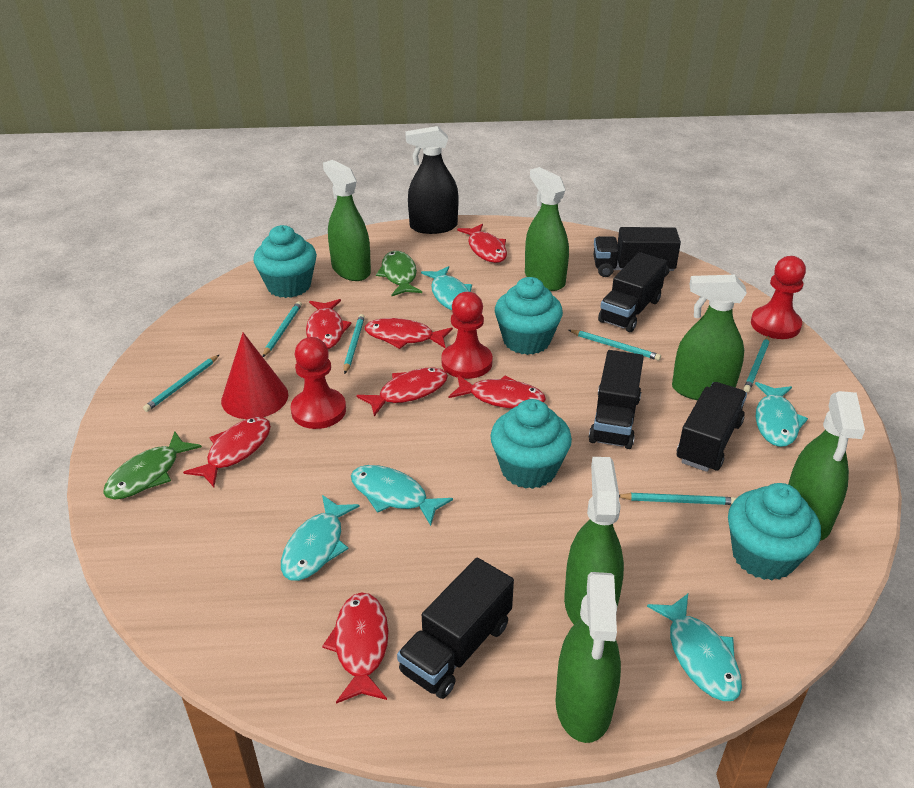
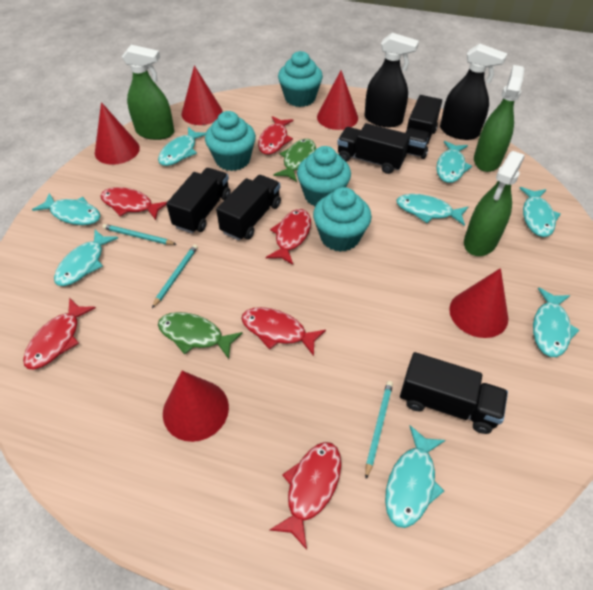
black spray bottle: [405,126,459,234] = 1 -> [364,33,419,127] [440,44,507,140] = 2
green spray bottle: [323,160,371,281] [525,167,569,291] [555,572,621,743] [564,457,624,624] [672,275,747,400] [788,391,865,541] = 6 -> [122,45,174,140] [464,151,525,256] [474,65,524,172] = 3
red cone: [221,332,288,419] = 1 -> [95,102,140,165] [163,371,229,442] [181,65,223,125] [317,70,358,130] [449,268,508,338] = 5
red fish: [183,417,271,487] [306,299,352,349] [322,592,389,704] [356,367,448,416] [365,318,453,349] [449,375,546,409] [457,224,507,263] = 7 -> [23,298,96,369] [101,187,168,220] [241,307,326,356] [258,116,294,155] [266,209,311,265] [270,442,341,550] = 6
red pawn: [291,337,346,429] [441,292,493,379] [751,256,806,339] = 3 -> none = 0
turquoise fish: [281,495,360,581] [351,465,453,526] [421,266,472,310] [647,594,742,701] [755,382,808,447] = 5 -> [32,193,100,225] [54,230,118,286] [158,127,206,166] [385,426,446,528] [396,194,468,226] [436,141,472,183] [520,187,560,237] [533,287,579,357] = 8
turquoise pencil: [143,354,220,412] [263,301,302,357] [344,314,365,374] [569,330,661,361] [619,493,737,505] [743,336,770,392] = 6 -> [102,224,177,245] [152,244,198,308] [365,381,393,479] = 3

